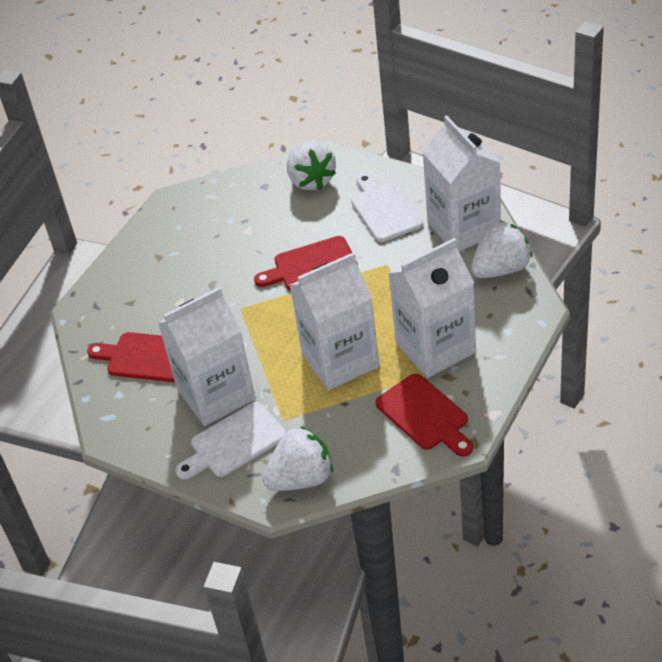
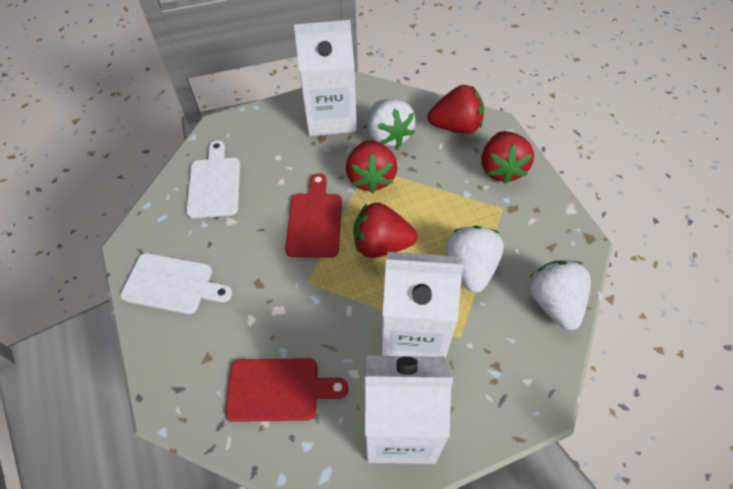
red cutting board: [87,332,175,382] [254,236,358,291] [375,373,473,457] = 3 -> [225,358,348,422] [285,173,342,258] = 2
red strawberry: none = 0 -> [346,140,398,193] [353,202,418,258] [427,85,484,134] [481,131,534,184] = 4
white carton: [158,287,256,426] [290,252,380,390] [388,238,476,378] [422,115,501,251] = 4 -> [294,20,357,136] [365,356,453,464] [382,252,464,359] = 3

